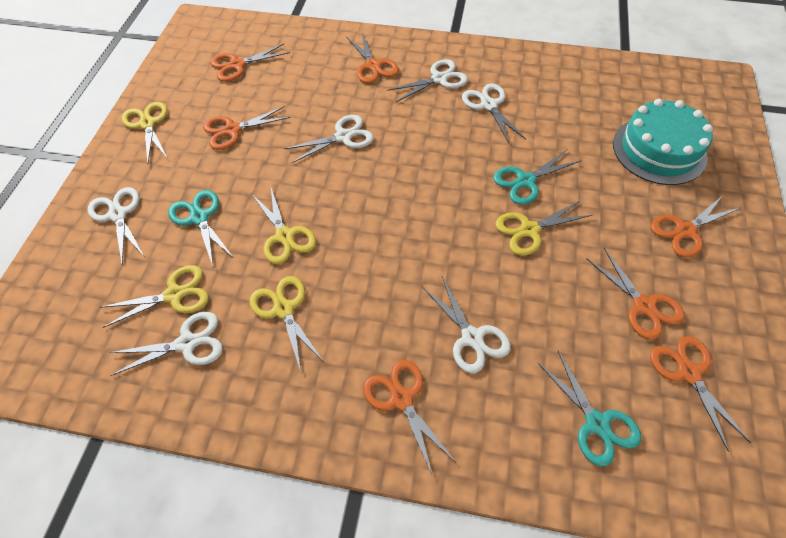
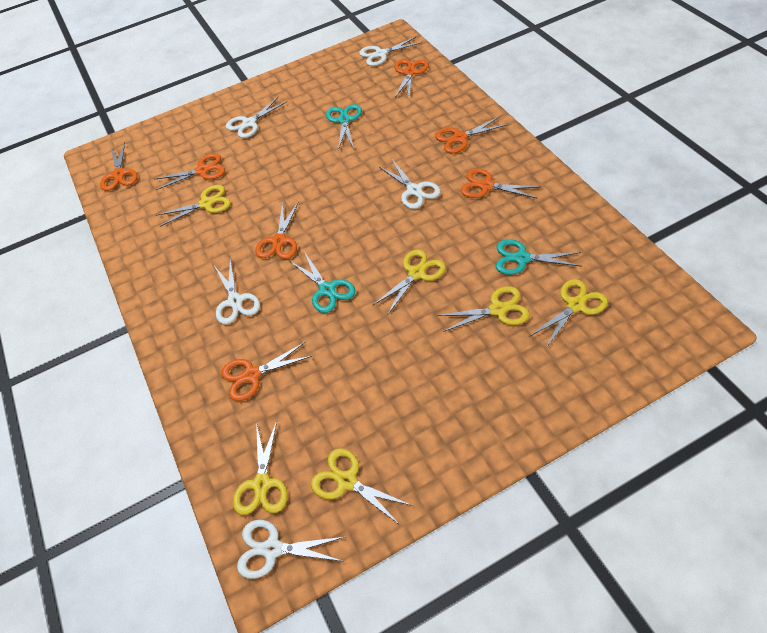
turquoise cake: [613,99,713,185] = 1 -> none = 0
white scissors: [88,187,145,264] [109,312,223,376] [285,115,374,163] [387,59,468,102] [423,277,511,373] [462,84,526,143] = 6 -> [213,259,260,324] [226,97,287,138] [237,520,344,579] [359,37,422,66] [379,159,441,209] = 5
yellow scissors: [100,265,209,328] [122,102,168,164] [249,276,324,372] [252,188,316,264] [496,200,593,256] = 5 -> [156,185,231,227] [233,421,288,515] [311,448,413,525] [373,249,446,314] [437,286,529,332] [529,279,608,348] = 6

